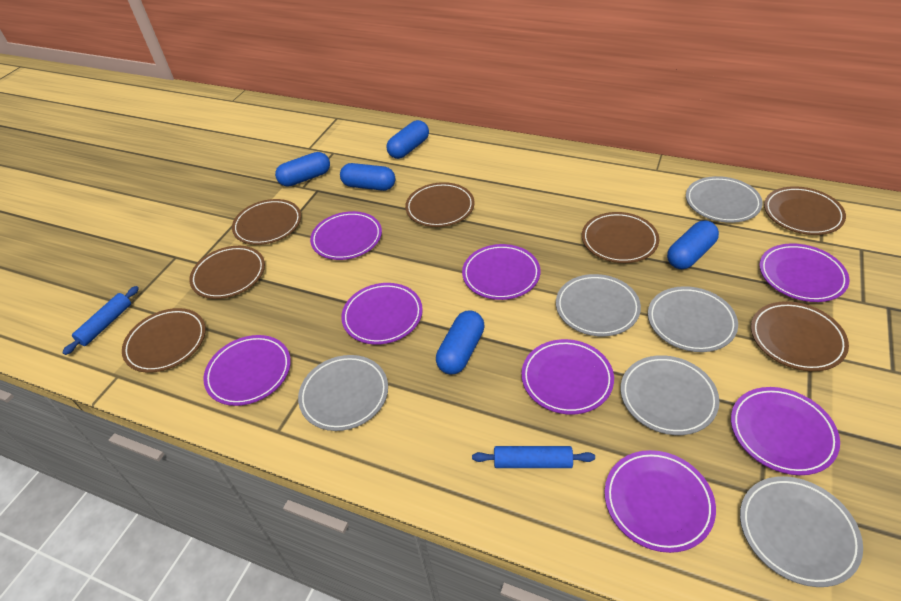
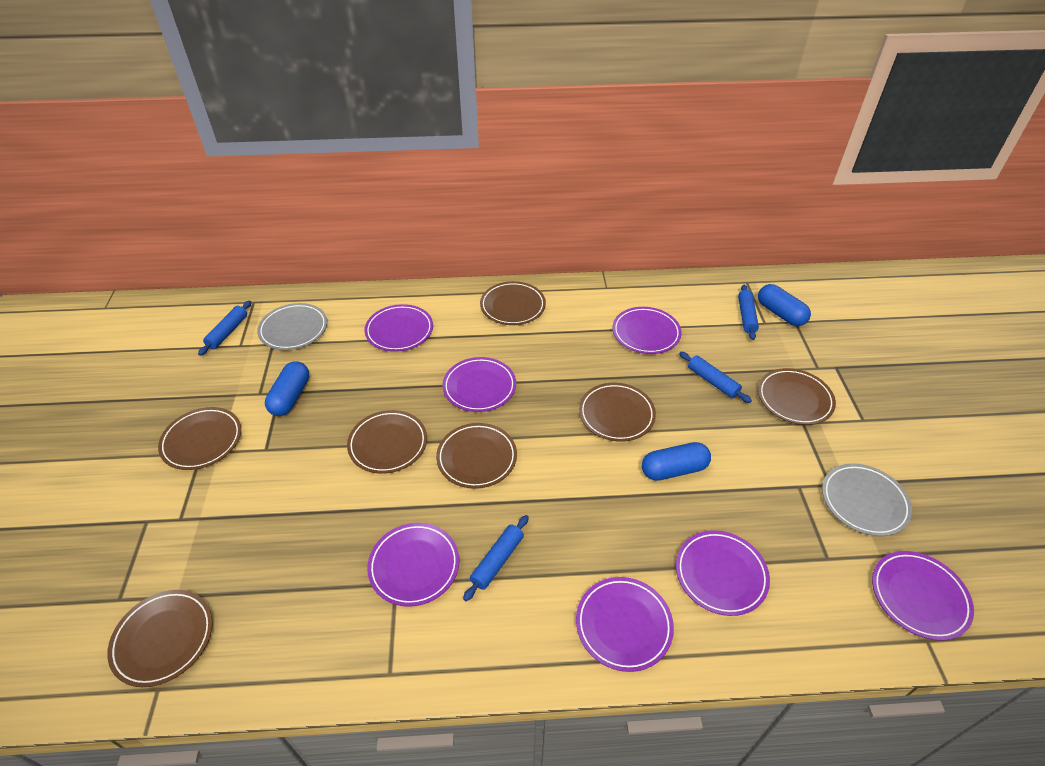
blue capsule: [275,152,330,187] [340,163,395,191] [386,120,429,159] [436,311,485,374] [667,221,719,269] = 5 -> [265,361,309,416] [642,442,711,481] [758,284,811,326] = 3
blue rolling pin: [62,286,139,355] [472,446,595,468] = 2 -> [198,300,251,356] [463,515,529,601] [679,352,752,403] [738,285,759,340] = 4
grey plate: [298,355,388,431] [556,274,641,336] [621,355,719,435] [648,286,738,352] [686,176,763,223] [740,476,863,587] = 6 -> [257,303,327,350] [822,463,912,536] = 2
purple plate: [203,335,291,406] [310,211,382,260] [341,283,423,345] [462,244,540,300] [522,339,614,414] [605,450,716,553] [731,387,840,475] [759,243,849,302] = 8 -> [364,304,433,352] [367,523,459,607] [442,357,516,412] [576,577,674,672] [613,307,682,354] [676,530,770,616] [872,551,974,641] = 7

